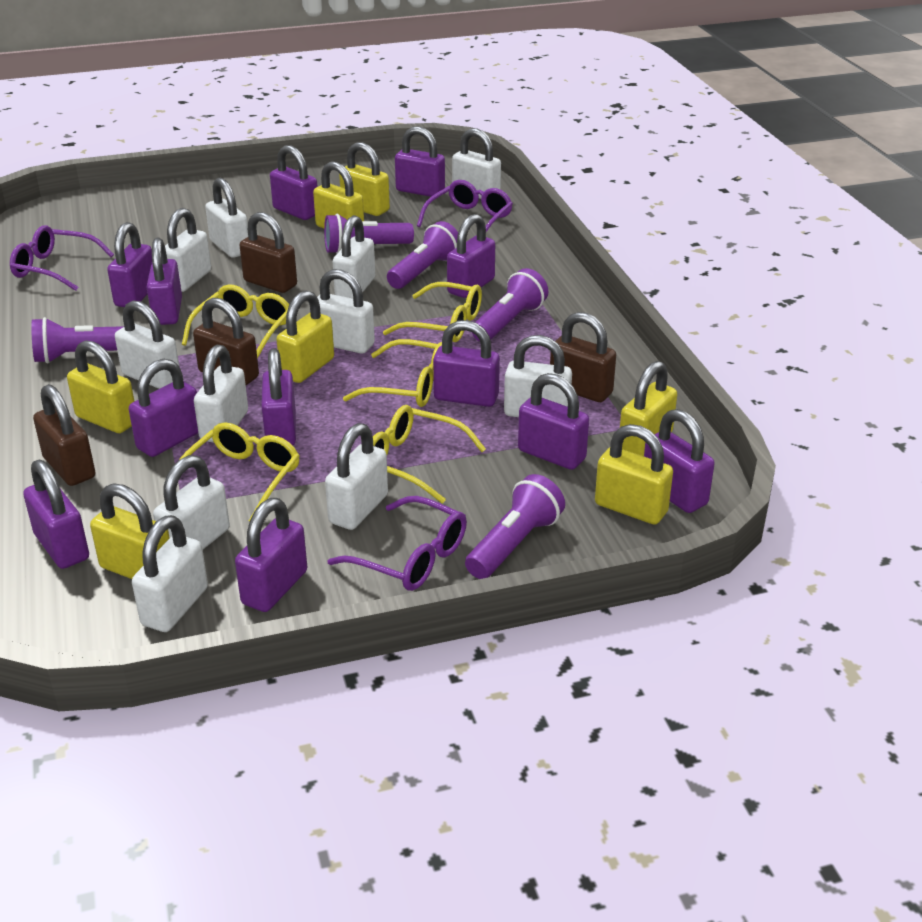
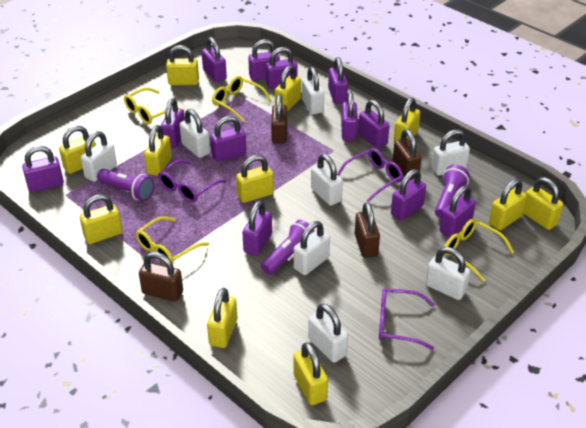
purple flashlight: [31,317,124,363] [324,214,414,253] [387,221,458,289] [465,474,565,579] [472,268,548,342] = 5 -> [97,169,154,201] [261,220,315,275] [435,165,470,218] = 3
white padlock: [115,301,179,389] [132,515,208,632] [153,455,230,550] [165,208,211,292] [194,345,248,443] [205,178,248,258] [317,269,375,354] [325,423,388,530] [333,215,375,299] [452,128,501,199] [504,335,572,417] = 11 -> [81,131,117,182] [180,109,210,158] [294,221,330,275] [302,67,324,114] [308,303,348,363] [311,154,343,206] [426,247,470,300] [431,130,470,175] = 8
yellow glasses: [179,422,300,522] [182,284,289,359] [343,339,442,407] [373,405,486,503] [383,282,482,342] = 5 -> [124,88,184,124] [136,216,209,264] [212,76,272,122] [444,219,514,282] = 4
yellow padlock: [67,340,134,433] [90,484,170,579] [276,290,334,383] [313,161,364,228] [339,142,390,216] [595,424,673,524] [620,361,677,456] = 7 -> [59,126,96,174] [80,194,123,244] [144,125,172,176] [166,45,199,85] [207,288,237,348] [236,155,274,203] [275,65,301,112] [294,342,328,405] [394,98,421,142] [489,179,527,230] [523,177,563,230] = 11

